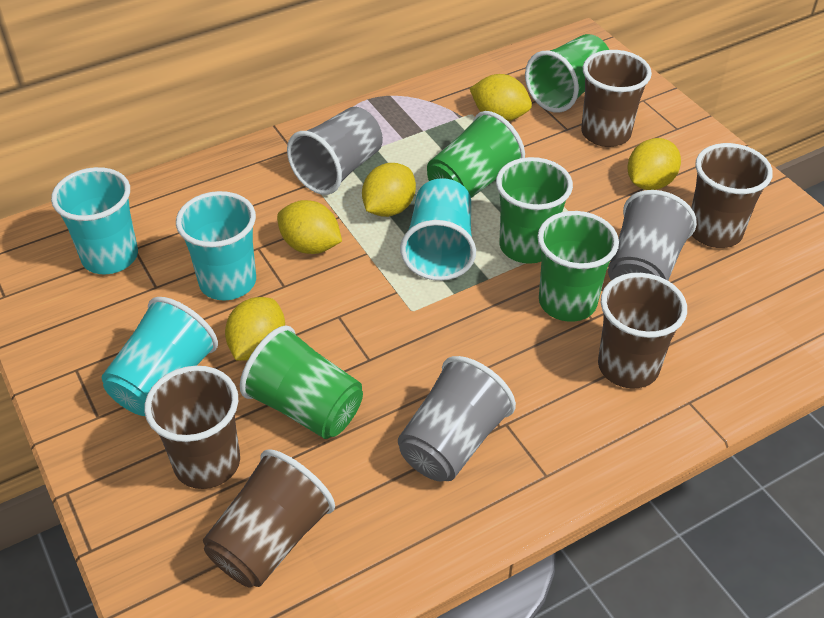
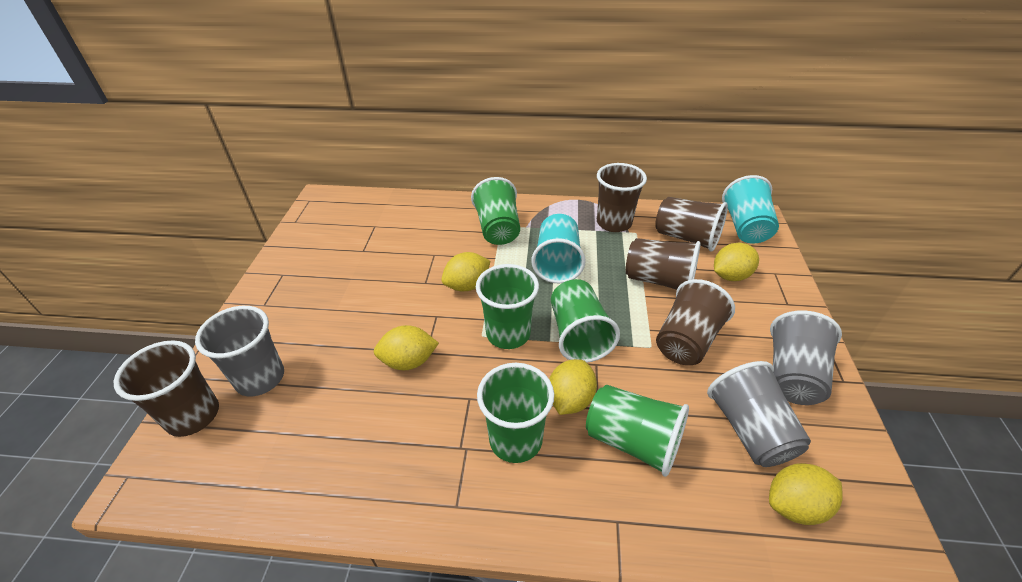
turquoise cup: [51,167,138,274] [102,297,218,416] [176,191,256,300] [400,178,476,281] = 4 -> [531,214,586,283] [722,175,779,244] = 2

